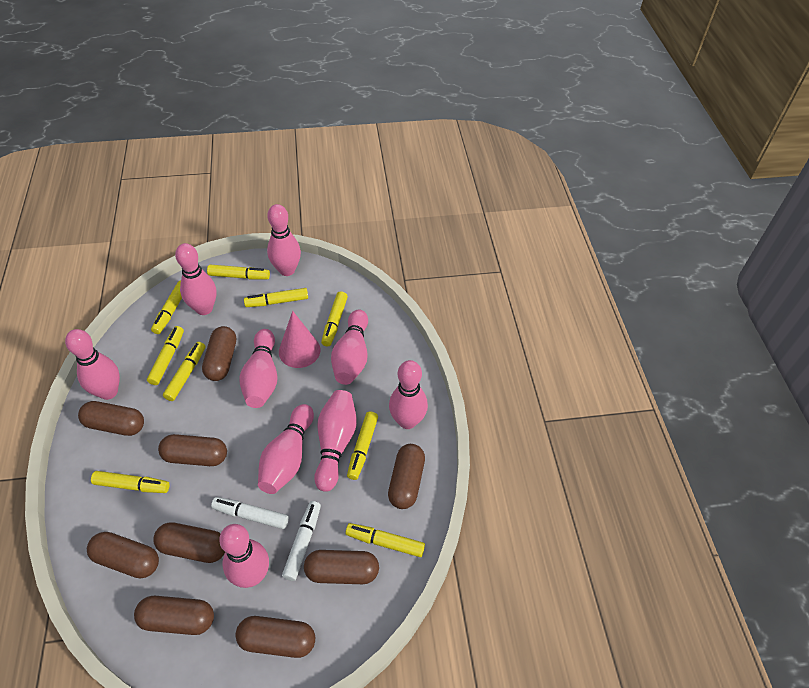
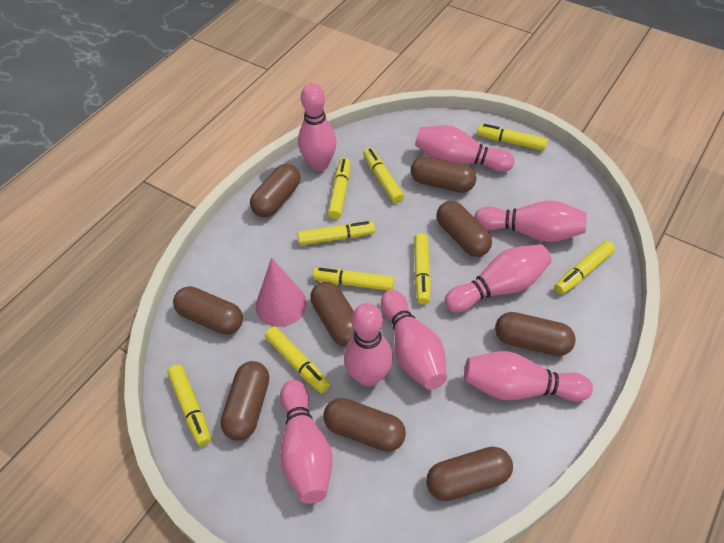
pink bowling pin: [65,329,120,400] [175,243,216,315] [219,524,269,588] [239,329,277,408] [258,404,314,494] [267,204,301,276] [314,390,357,492] [331,310,368,385] [389,360,428,429] = 9 -> [280,380,332,504] [298,83,337,171] [344,303,393,387] [381,290,447,390] [415,125,514,172] [444,244,552,313] [464,351,593,402] [474,200,587,242] = 8
white marker: [211,497,289,529] [282,501,321,581] = 2 -> none = 0

